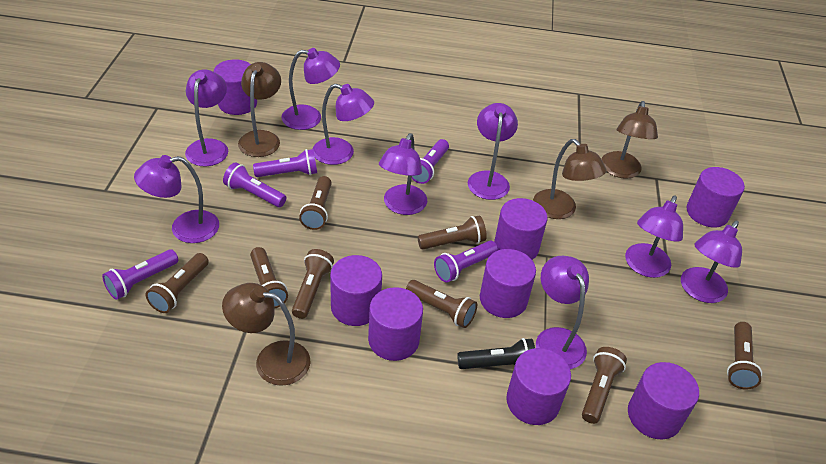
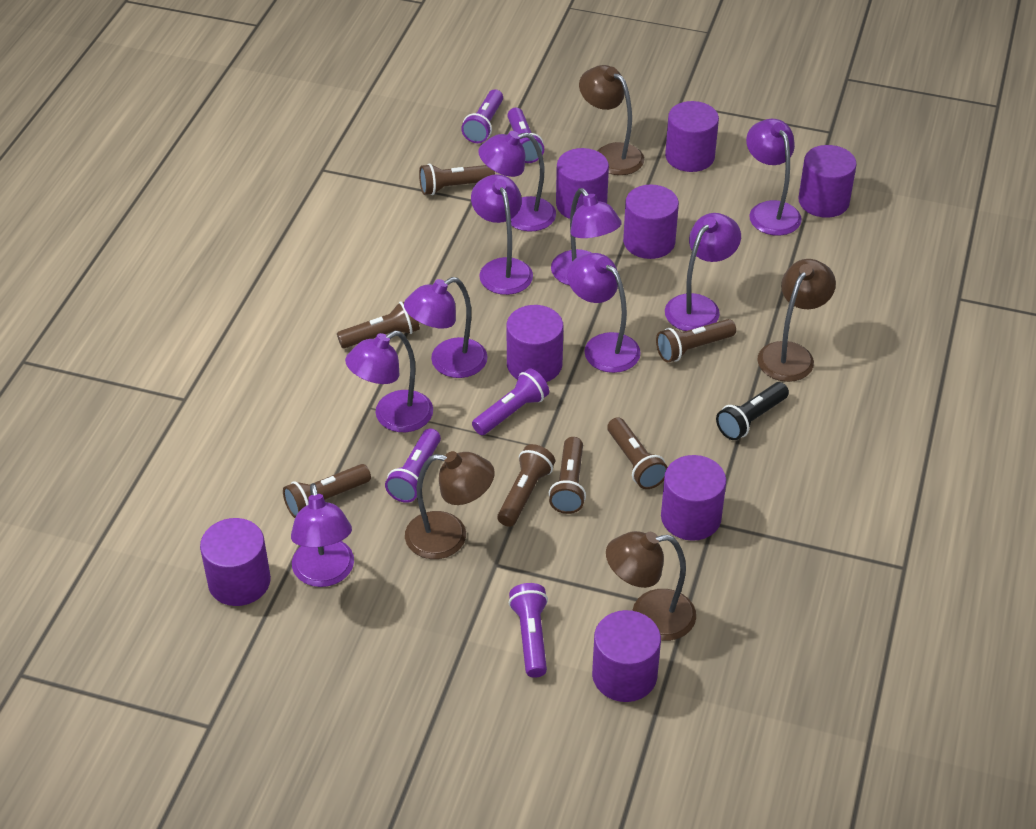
brown flashlight: [146,253,209,313] [250,247,288,309] [292,249,334,319] [299,176,332,230] [406,280,477,328] [418,215,487,249] [582,347,627,424] [727,322,762,390] = 8 -> [283,464,371,518] [337,302,420,349] [419,163,495,195] [497,444,555,527] [549,437,586,514] [607,417,668,489] [656,319,736,363] = 7

